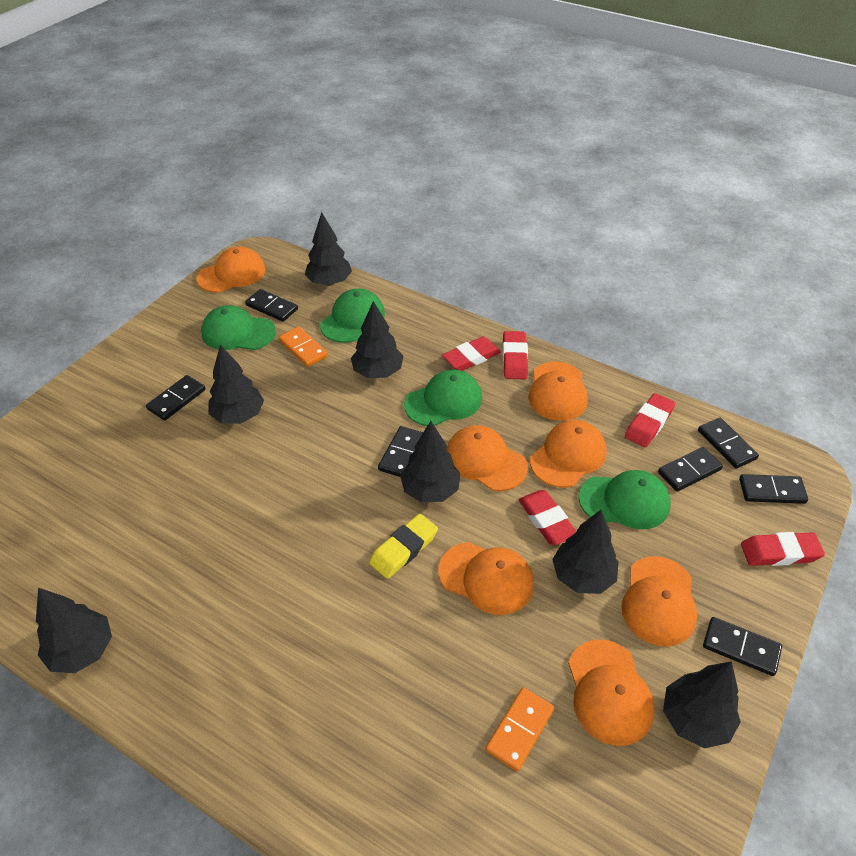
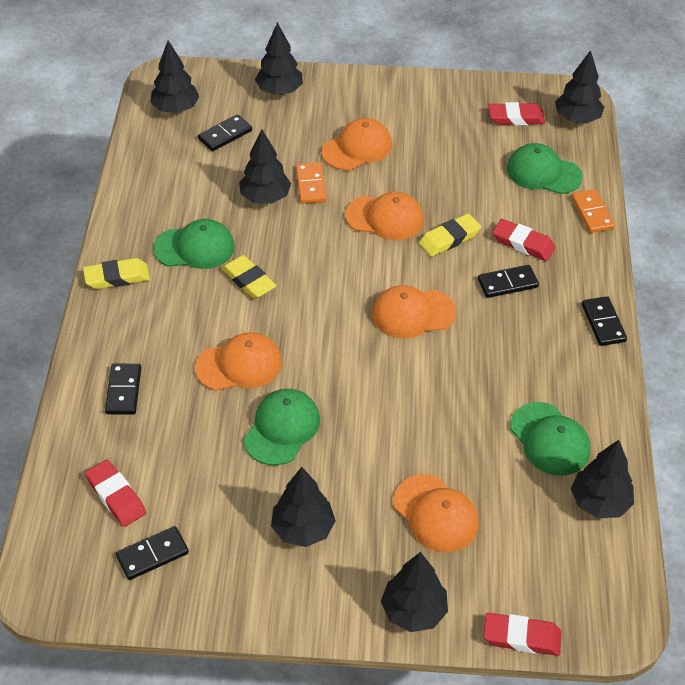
black domino: [146,375,206,421] [245,289,298,322] [378,426,423,477] [658,447,723,491] [698,418,759,469] [703,617,782,676] [739,474,808,504] = 7 -> [105,364,141,414] [116,526,189,580] [198,115,252,151] [478,265,539,298] [582,296,627,346] = 5
orange cap: [197,247,266,293] [438,542,534,615] [446,425,528,491] [528,362,588,421] [530,420,607,488] [568,640,655,746] [622,556,697,647] = 7 -> [195,332,282,391] [321,118,392,170] [345,192,424,240] [372,285,456,339] [393,474,479,552] = 5
red eraser: [442,336,501,371] [503,331,528,379] [518,490,576,545] [625,393,675,447] [741,532,825,566] = 5 -> [85,460,146,527] [483,613,562,656] [488,102,545,125] [492,219,556,261] = 4
yellow eraser: [369,514,438,579] = 1 -> [83,258,150,289] [221,255,277,299] [419,213,481,257] = 3

